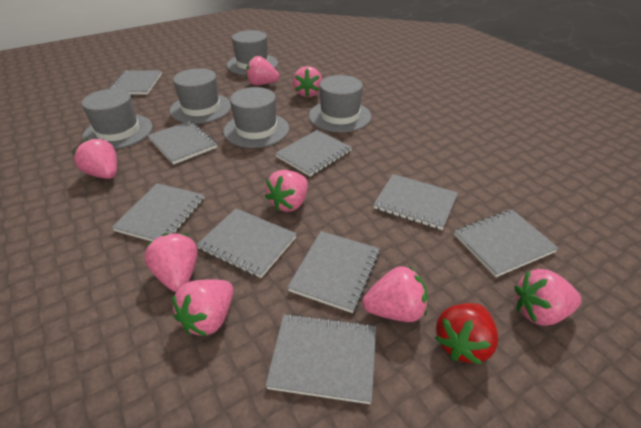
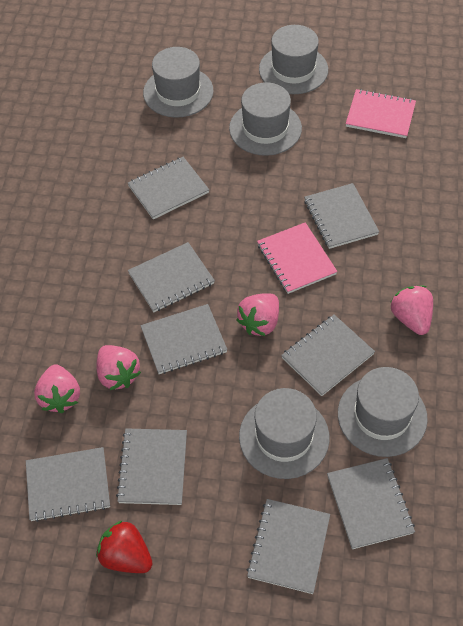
pink notebook: none = 0 -> [257,222,338,294] [346,89,416,138] = 2
pink strawberry: [73,139,117,179] [144,233,198,292] [172,280,233,336] [246,56,279,85] [265,170,308,212] [293,66,322,97] [362,266,428,322] [514,269,582,326] = 8 -> [34,365,80,413] [96,345,141,390] [236,293,279,336] [390,286,433,335] = 4

